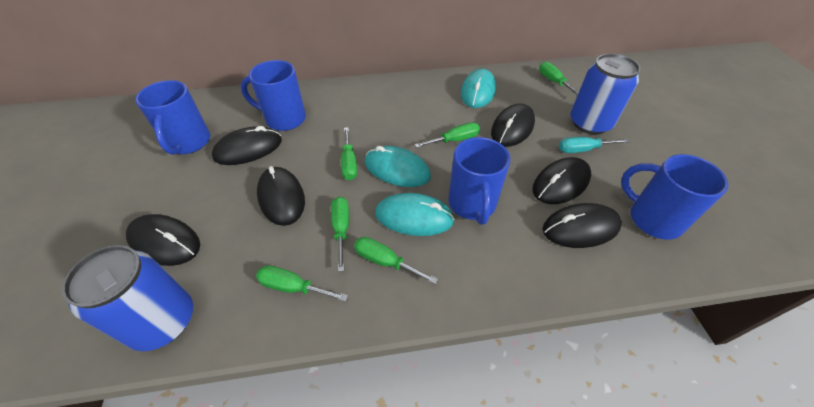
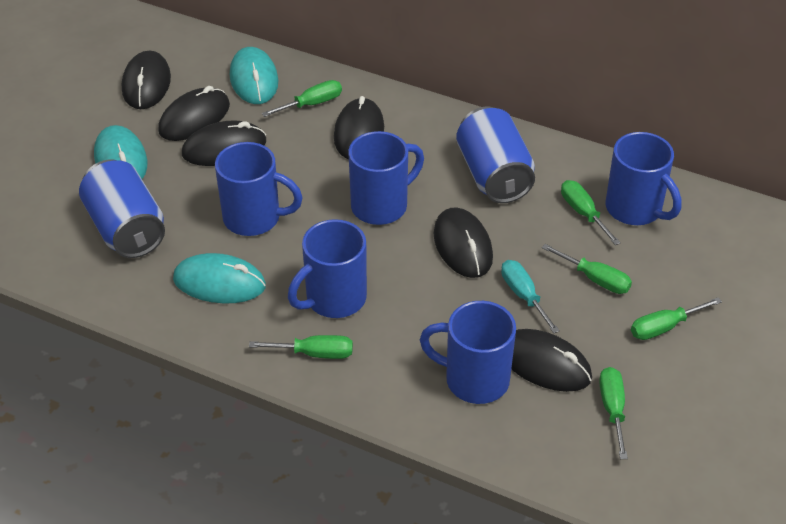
blue mug: [135,80,210,155] [240,60,306,131] [448,137,511,225] [621,154,729,240] = 4 -> [215,142,303,236] [288,219,367,318] [348,131,424,225] [420,301,516,404] [606,132,681,225] = 5

